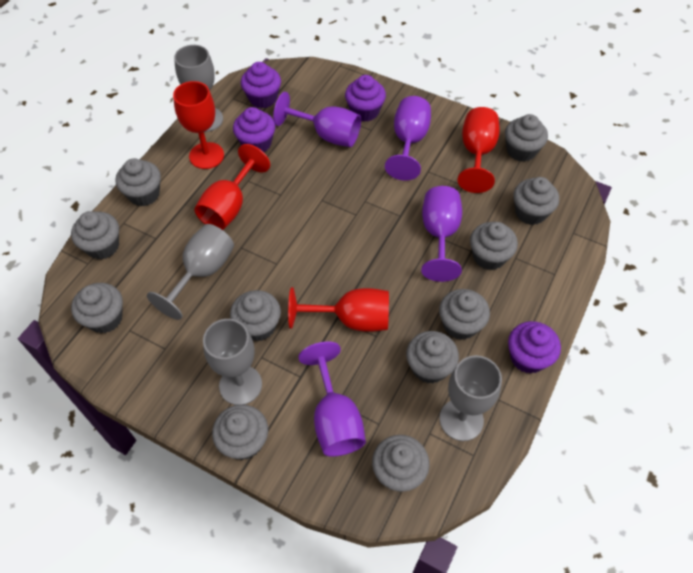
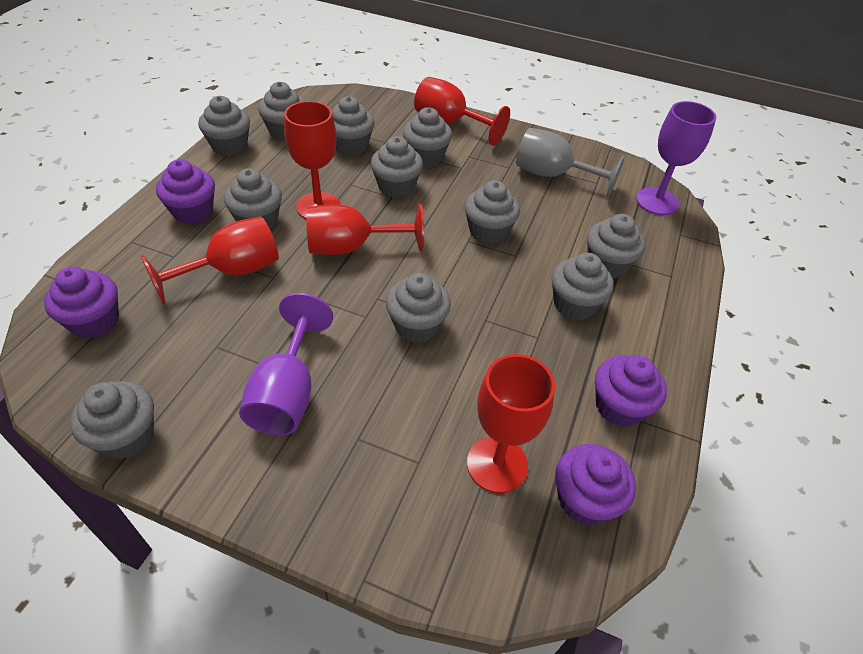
grey goblet: [147,224,234,320] [174,45,223,132] [203,319,262,405] [439,355,502,441] = 4 -> [516,128,625,198] = 1
purple goblet: [273,92,361,147] [298,342,366,457] [385,96,431,181] [421,186,462,282] = 4 -> [239,293,333,436] [636,101,716,215] = 2
red goblet: [173,81,224,169] [194,144,270,230] [288,287,389,332] [457,107,500,193] = 4 -> [141,216,279,305] [284,101,340,219] [306,204,424,255] [414,77,510,145] [467,354,555,493] = 5

